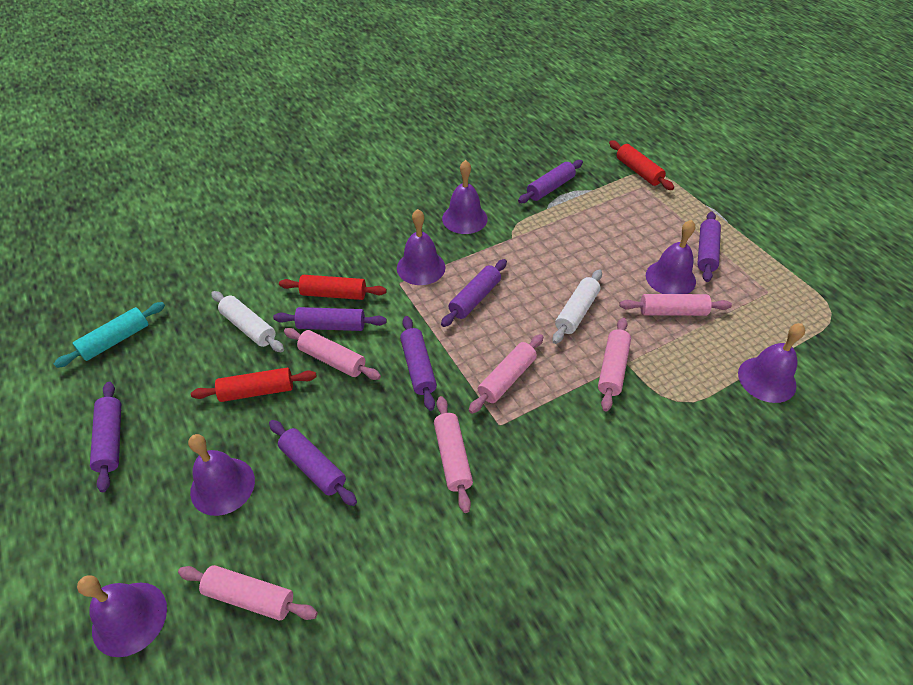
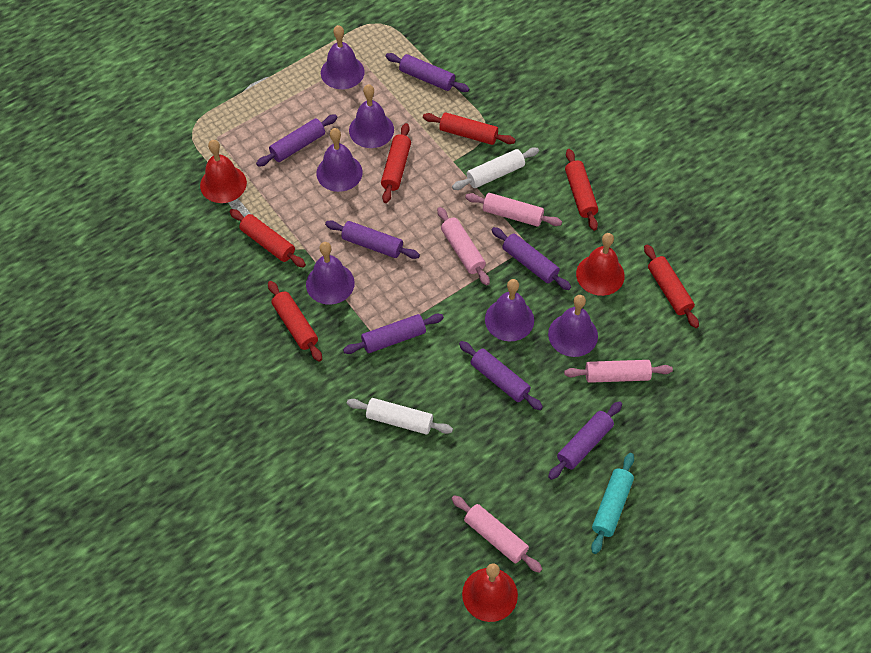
pink rolling pin: [178,565,318,621] [284,328,381,380] [434,396,473,513] [469,334,543,414] [598,318,631,411] [619,294,732,316] = 6 -> [437,207,490,285] [452,495,542,573] [465,193,562,227] [564,360,673,383] = 4
red bell: none = 0 -> [200,140,247,203] [462,563,518,622] [576,233,625,296] = 3
red rolling pin: [191,368,317,402] [279,275,387,300] [609,140,674,190] = 3 -> [229,209,306,268] [268,281,322,362] [381,123,411,203] [423,112,515,145] [565,149,598,231] [644,244,699,328] = 6

